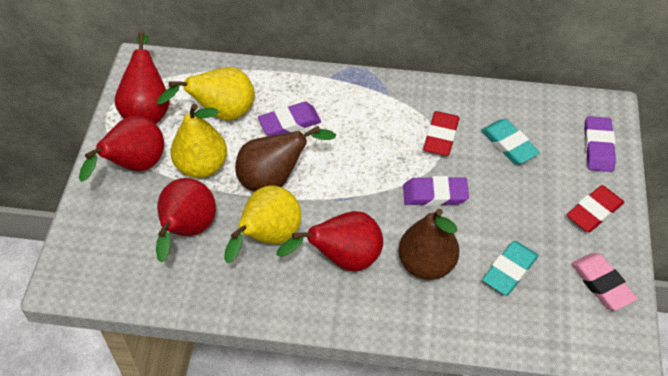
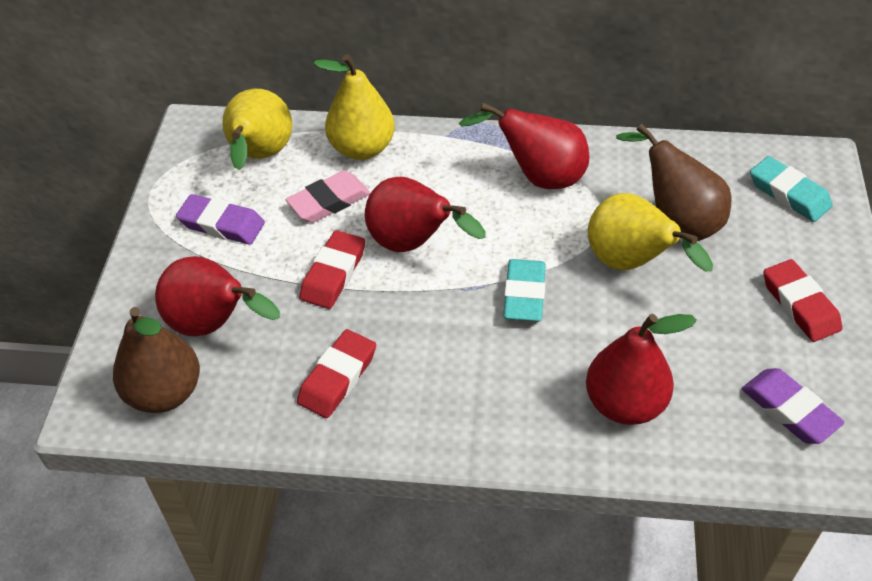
purple eraser: [258,102,321,136] [403,176,469,206] [584,116,616,172] = 3 -> [176,194,265,245] [742,368,845,444] = 2
red eraser: [423,111,460,156] [567,185,624,232] = 2 -> [297,329,376,418] [299,230,365,309] [764,259,842,342] = 3

